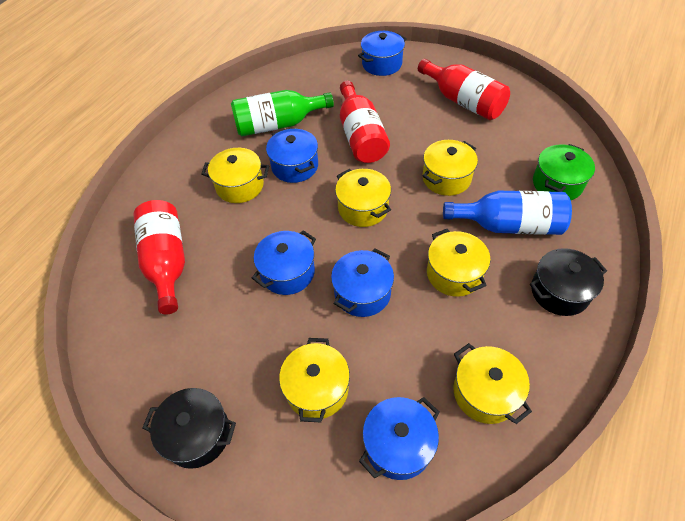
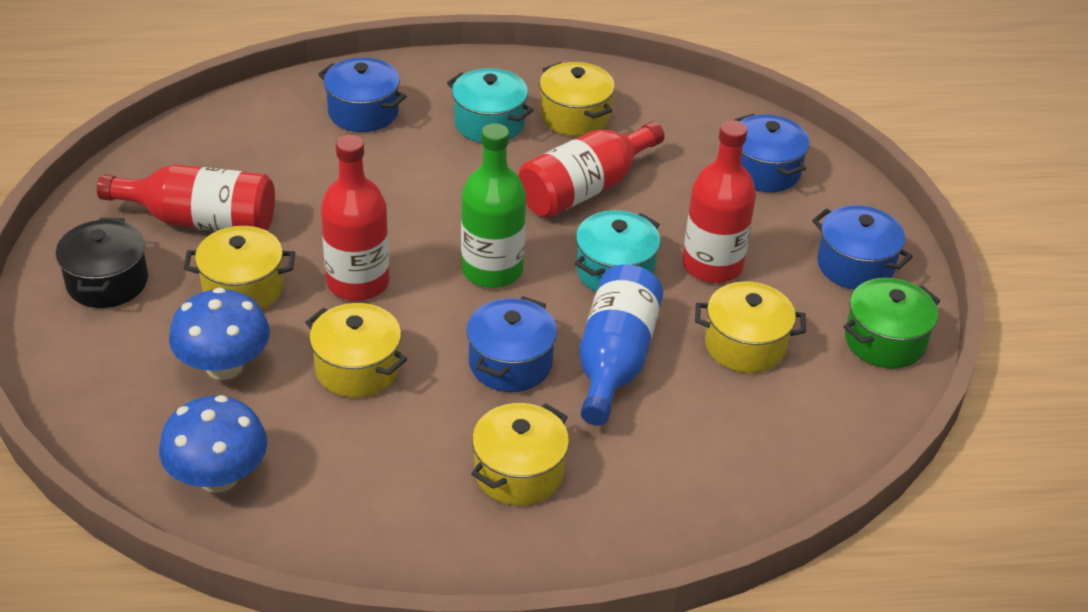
black pot: [143,388,236,469] [530,248,607,316] = 2 -> [56,218,148,308] = 1
blue mushroom: none = 0 -> [159,395,267,493] [169,287,270,380] = 2
blue pot: [252,230,316,295] [266,128,318,183] [331,248,394,317] [358,31,407,76] [359,397,440,480] = 5 -> [318,57,407,132] [466,296,557,392] [734,114,810,192] [812,205,913,290] = 4
red bottle: [134,200,185,314] [340,81,390,163] [418,59,510,120] = 3 -> [97,165,275,231] [321,135,390,301] [518,121,665,218] [683,120,756,283] = 4
turquoise pot: none = 0 -> [447,68,534,143] [574,210,660,292] = 2
yellow pot: [201,148,269,203] [279,338,350,422] [335,169,391,227] [423,140,478,196] [427,229,491,297] [453,343,532,424] = 6 -> [184,226,295,310] [305,303,407,398] [471,403,569,506] [539,62,615,136] [695,281,806,373] = 5

